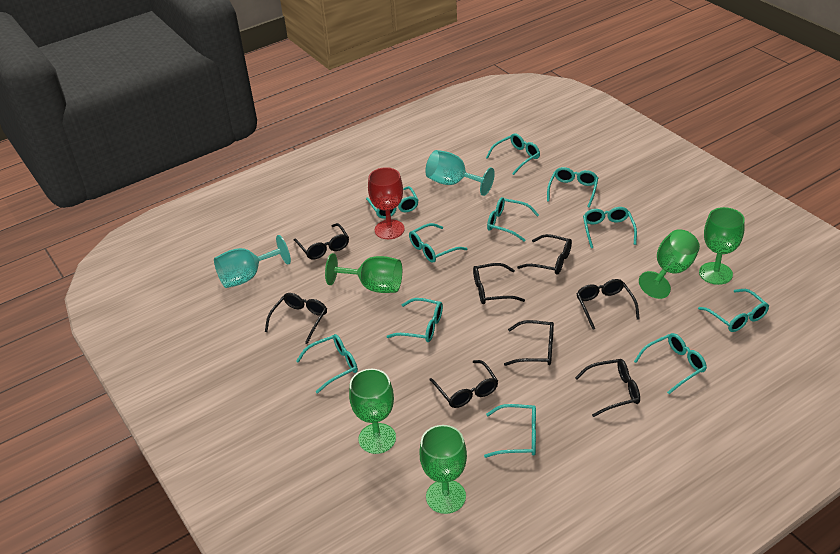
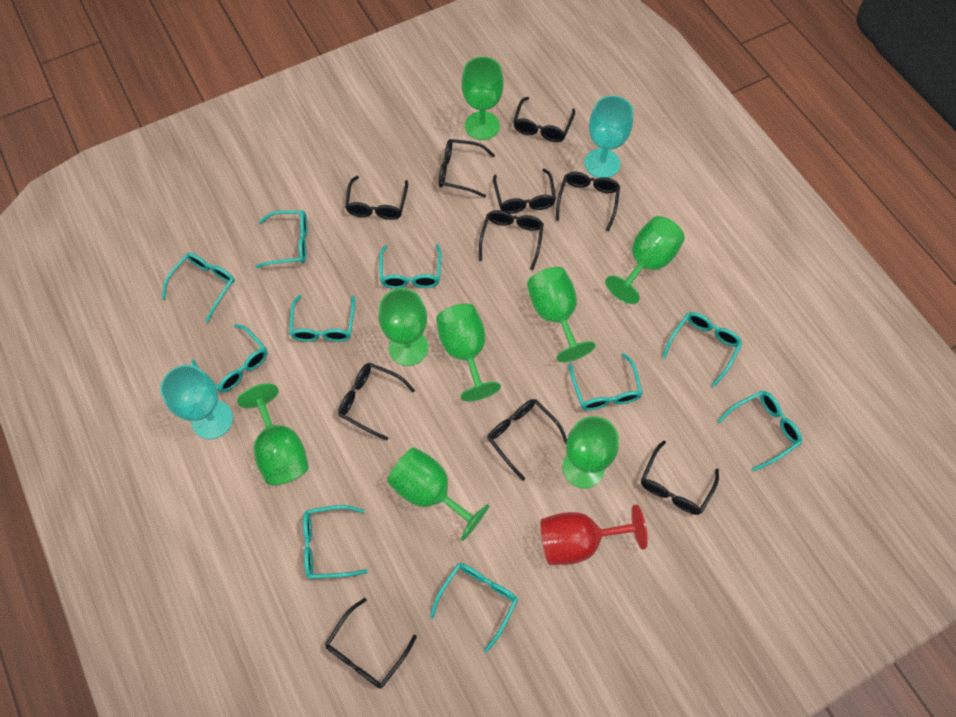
black glasses: [265,293,327,344] [294,223,349,259] [429,360,498,408] [473,263,525,304] [504,320,554,366] [517,234,572,275] [575,359,640,417] [577,279,640,330] = 8 -> [325,598,417,689] [338,363,415,441] [345,176,408,220] [439,139,495,197] [479,210,544,270] [487,399,567,481] [493,169,556,214] [513,97,575,142] [556,172,620,231] [641,440,719,515] = 10
green goblet: [325,253,402,293] [349,369,396,454] [419,425,467,514] [639,229,700,299] [699,207,745,285] = 5 -> [237,384,309,485] [379,288,428,366] [387,447,489,541] [436,304,501,401] [462,57,504,140] [527,267,595,362] [562,416,619,488] [605,216,685,304] = 8
turquoise glasses: [296,334,358,394] [366,186,418,219] [386,298,443,342] [409,223,468,263] [484,404,536,458] [486,133,540,175] [487,197,539,242] [547,167,598,208] [583,207,637,248] [634,333,707,394] [698,289,769,332] = 11 -> [162,253,235,323] [191,324,267,392] [256,211,307,268] [289,295,355,342] [303,505,368,579] [379,244,441,289] [430,563,518,653] [569,353,643,410] [662,312,742,387] [717,391,802,471] = 10

